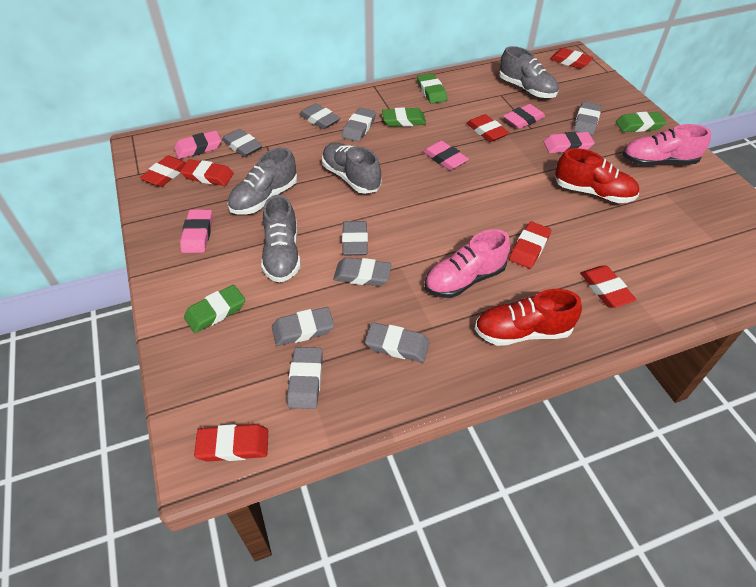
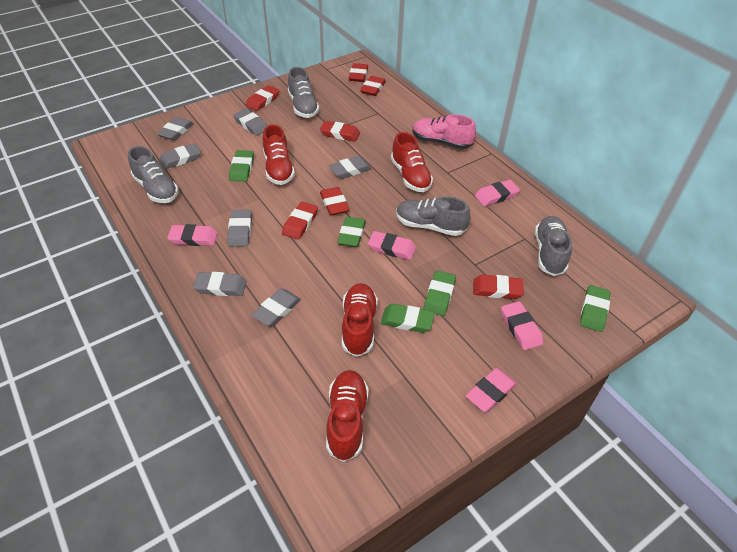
green eraser: [184,285,245,333] [382,107,426,127] [417,73,447,104] [616,112,667,132] = 4 -> [229,150,254,182] [337,217,366,247] [381,304,434,333] [424,270,456,316] [580,285,611,332] = 5
grey eraser: [222,129,262,157] [272,307,334,346] [287,347,323,409] [299,103,340,129] [334,257,392,286] [342,108,376,142] [342,221,368,256] [365,322,430,362] [574,102,601,135] = 9 -> [157,117,194,141] [159,143,201,169] [193,272,247,296] [227,210,252,247] [233,109,267,136] [251,289,301,327] [329,156,372,179] = 7
pink shoe: [425,229,510,298] [623,124,711,166] = 2 -> [413,114,476,149] = 1
red shoe: [475,289,582,346] [555,148,639,203] = 2 -> [263,124,295,185] [326,370,369,462] [342,283,378,357] [391,132,433,192] = 4

